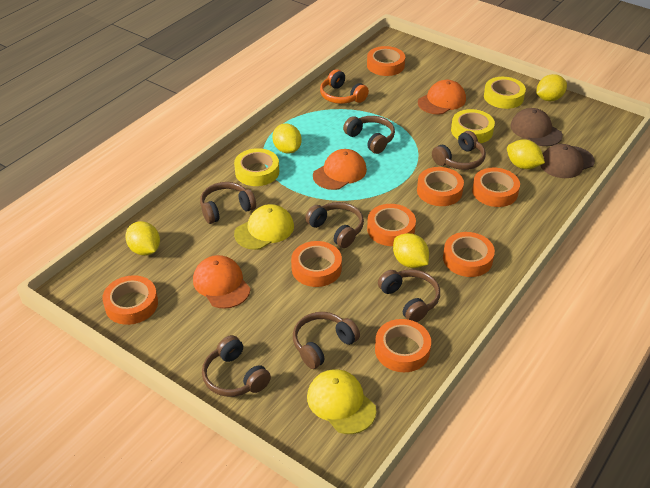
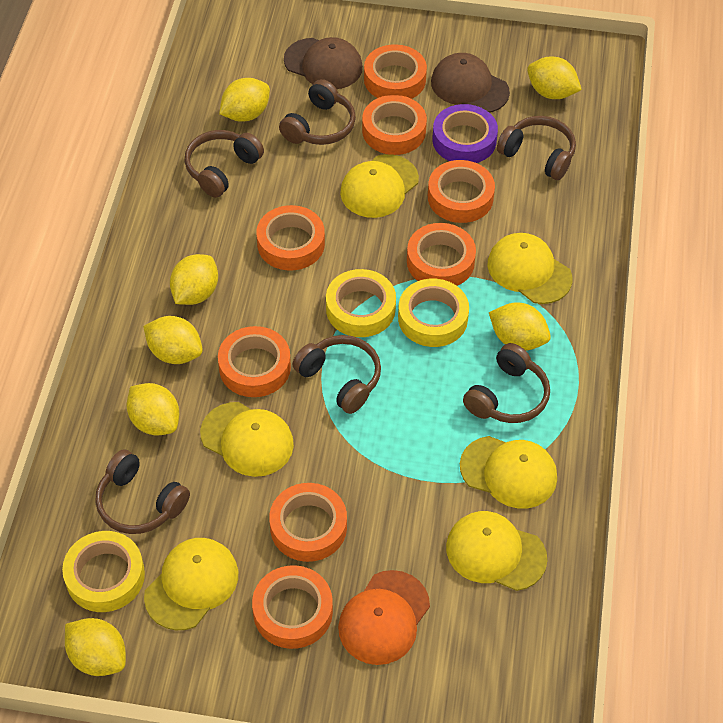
brown headphones: [200,182,256,224] [202,335,271,397] [293,312,360,369] [305,202,364,248] [343,116,395,154] [378,269,440,322] [432,131,486,170] = 7 -> [95,449,190,534] [184,130,264,198] [279,79,356,145] [293,335,381,414] [463,343,550,423] [497,116,576,180] = 6
orange cap: [193,255,250,309] [313,149,367,190] [418,80,466,115] = 3 -> [338,570,430,665] = 1
orange headphones: [320,69,369,104] = 1 -> none = 0
purple tape: none = 0 -> [432,104,498,163] = 1
yellow cap: [234,204,294,250] [307,369,376,434] = 2 -> [144,538,238,630] [200,402,294,477] [340,154,419,218] [446,511,547,591] [460,436,557,509] [487,233,572,304] = 6
yellow lemon: [125,221,160,256] [272,123,302,154] [393,233,429,268] [507,139,545,169] [536,74,567,101] = 5 -> [65,618,126,676] [127,383,179,436] [143,316,203,364] [170,254,218,305] [219,78,270,122] [489,302,551,350] [527,56,582,99] = 7

